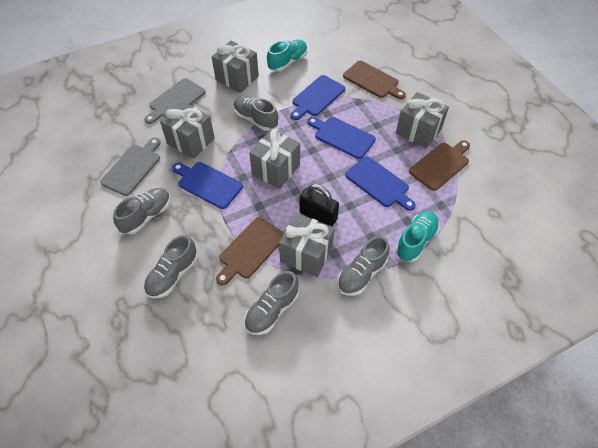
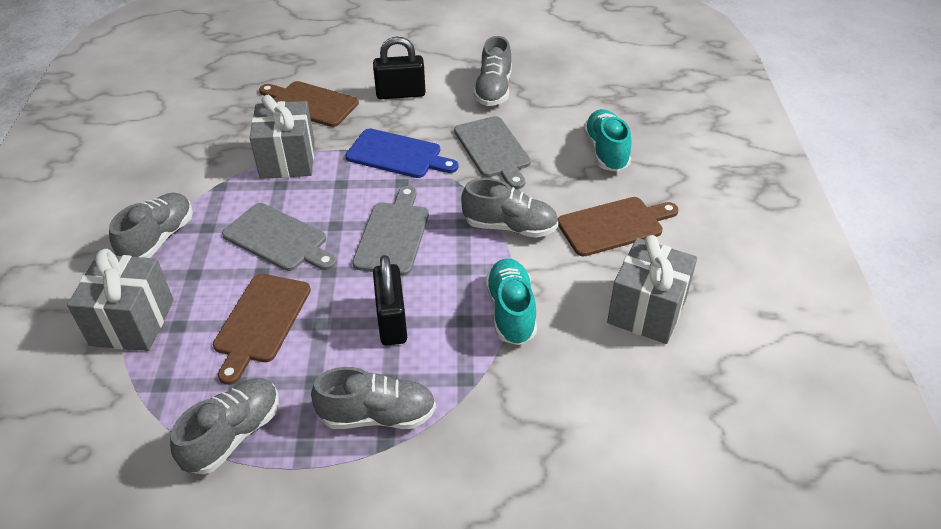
black padlock: [299,184,339,226] = 1 -> [373,37,426,99] [373,255,407,346] = 2
blue cutting board: [172,162,243,209] [291,75,345,120] [307,117,376,159] [345,156,416,211] = 4 -> [346,128,459,178] = 1
grey cutting board: [100,137,161,196] [144,78,206,124] = 2 -> [222,203,337,271] [352,186,429,276] [454,116,531,189] = 3
grey gift: [160,101,215,159] [212,41,259,93] [249,128,300,189] [279,213,335,277] [396,92,449,149] = 5 -> [67,249,174,351] [250,95,315,179] [607,235,697,344] = 3

